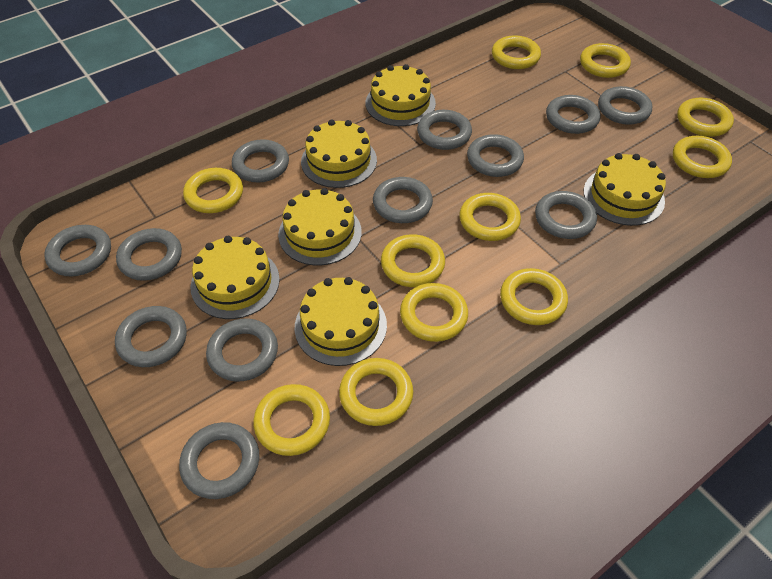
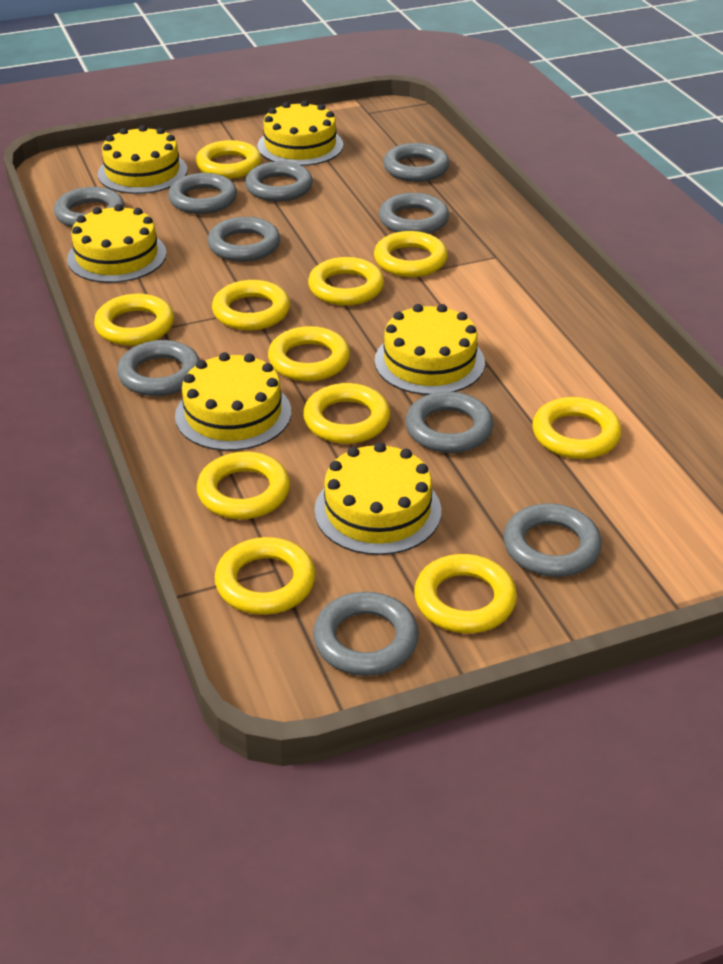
grey ring: [44,225,111,277] [115,306,187,367] [116,228,182,281] [179,422,259,499] [206,318,278,382] [232,139,289,182] [373,177,433,223] [417,110,472,150] [467,134,524,177] [535,191,597,239] [546,95,601,134] [598,86,652,125] = 12 -> [54,187,125,227] [117,340,200,396] [168,173,237,214] [208,217,280,262] [245,161,313,202] [313,592,419,676] [379,193,449,234] [383,143,449,182] [405,391,493,453] [503,503,602,577] = 10

